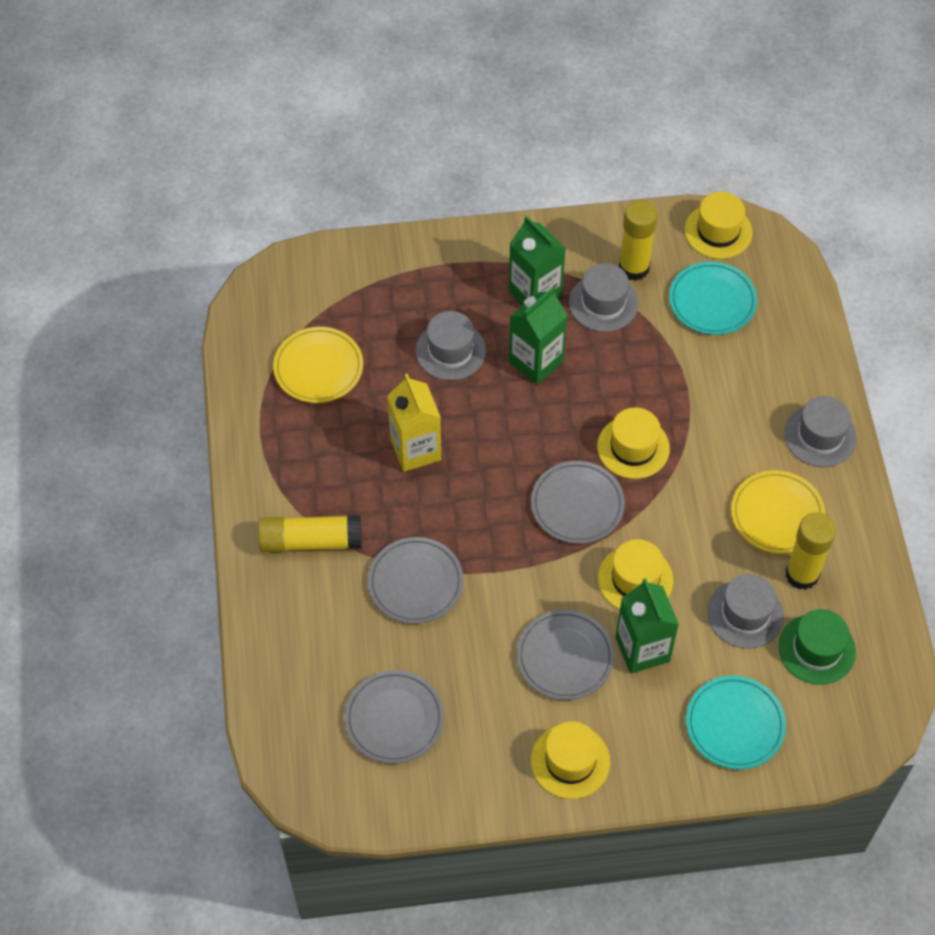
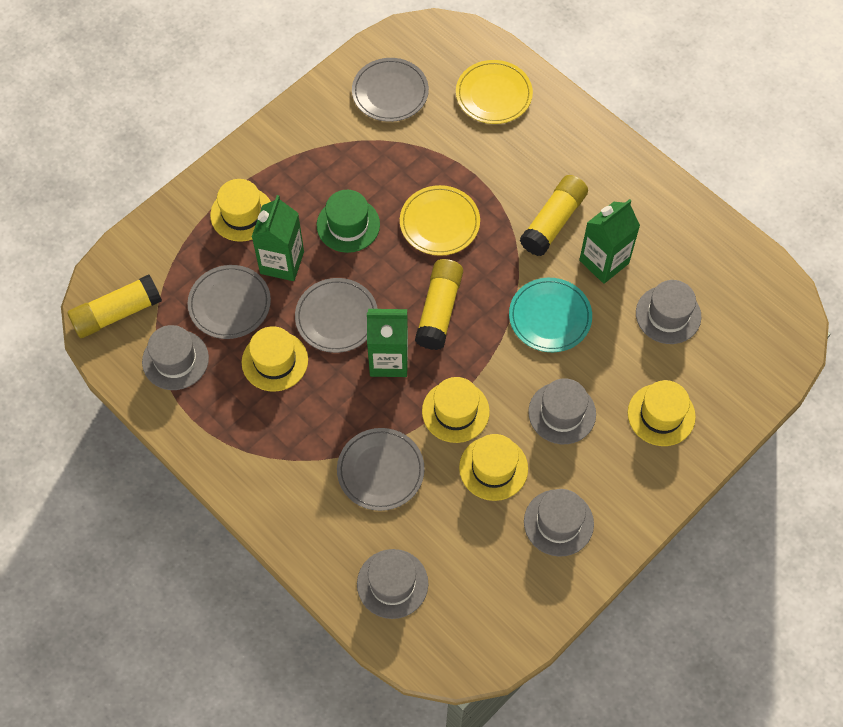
grey hat: [415,311,486,381] [569,263,638,332] [707,574,784,649] [784,396,857,467] = 4 -> [142,325,209,390] [357,549,428,619] [524,489,594,557] [528,379,596,444] [636,280,701,344] = 5
turquoise plate: [669,262,757,335] [686,676,786,769] = 2 -> [509,278,592,352] = 1
yellow carton: [387,373,441,472] = 1 -> none = 0
yellow hat: [531,721,610,799] [597,407,670,479] [598,539,673,609] [685,192,753,259] = 4 -> [210,179,271,242] [242,326,308,392] [422,377,490,443] [459,434,528,501] [628,380,696,446] = 5

